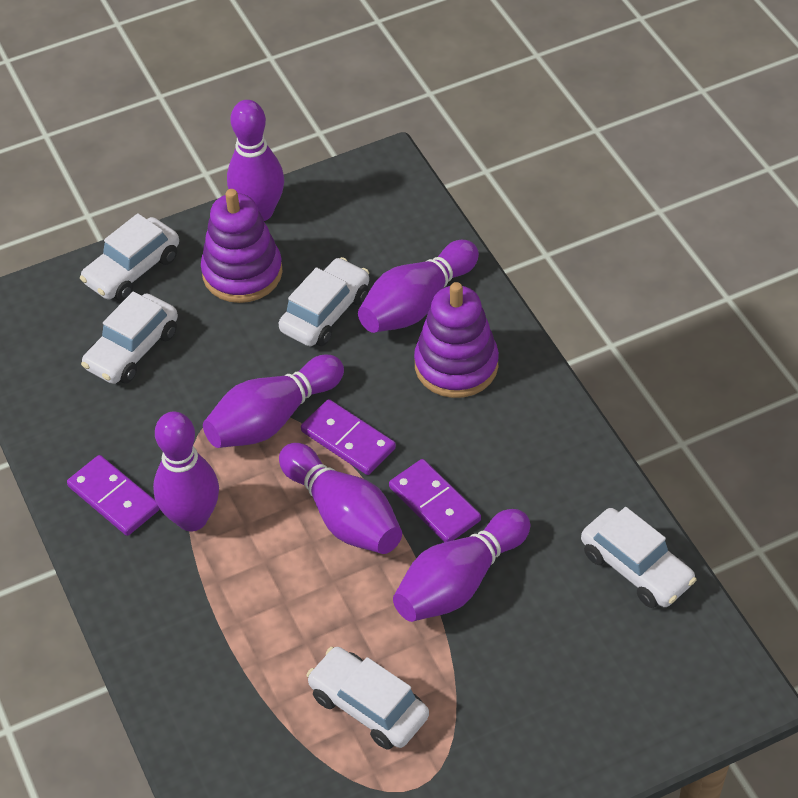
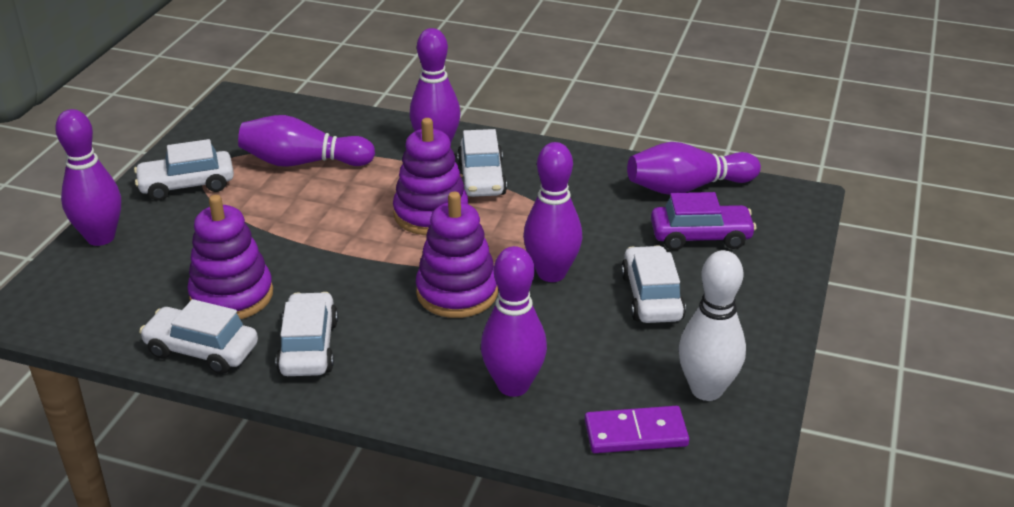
purple car: none = 0 -> [651,192,756,250] = 1
purple domino: [67,455,160,536] [301,399,396,475] [389,459,481,542] = 3 -> [585,406,689,453] = 1
purple stacking toy: [201,189,283,303] [414,282,499,398] = 2 -> [187,195,273,319] [393,118,469,235] [416,192,498,318] = 3
white bowling pin: none = 0 -> [678,250,746,401] = 1

